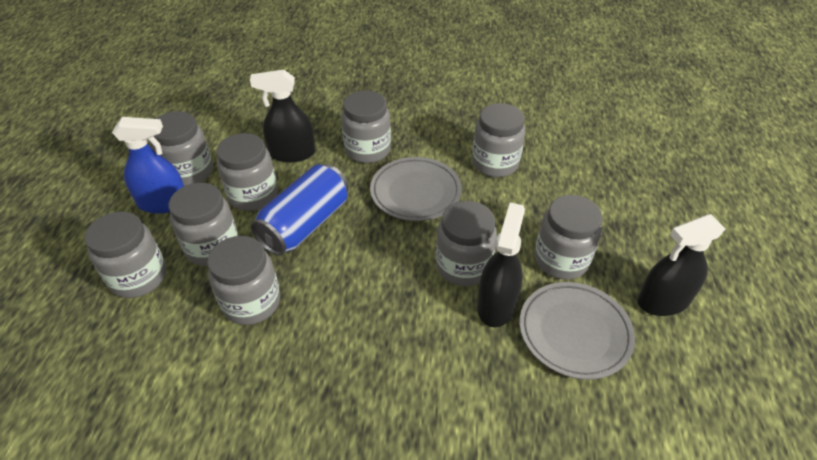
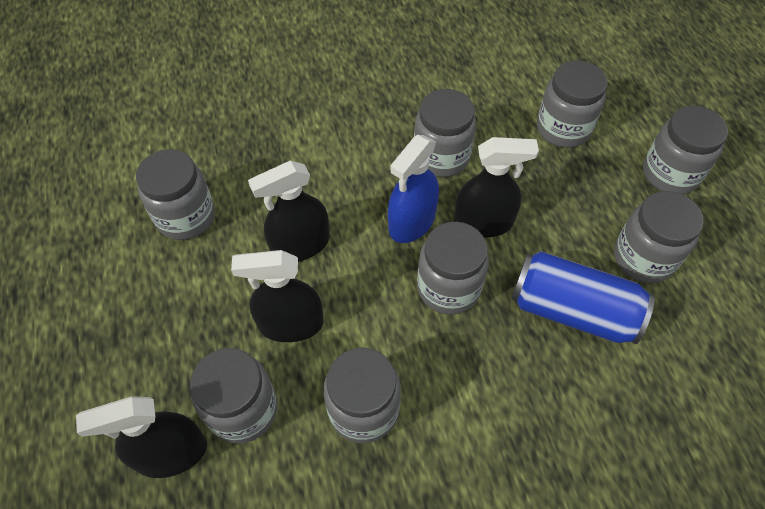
black spray bottle: [250,70,315,162] [477,203,525,327] [638,214,726,316] = 3 -> [76,396,207,478] [231,250,324,342] [248,161,330,262] [454,137,539,238] = 4
grey jar: [84,212,167,298] [151,111,213,186] [169,183,239,266] [207,236,280,325] [217,133,278,211] [341,91,391,163] [436,201,497,286] [472,103,525,177] [535,195,603,280] = 9 -> [136,149,215,240] [190,348,277,444] [323,348,401,443] [414,89,476,177] [417,222,489,315] [537,61,607,148] [614,191,704,283] [643,106,728,195] = 8
grey plate: [370,157,462,221] [520,282,635,380] = 2 -> none = 0

